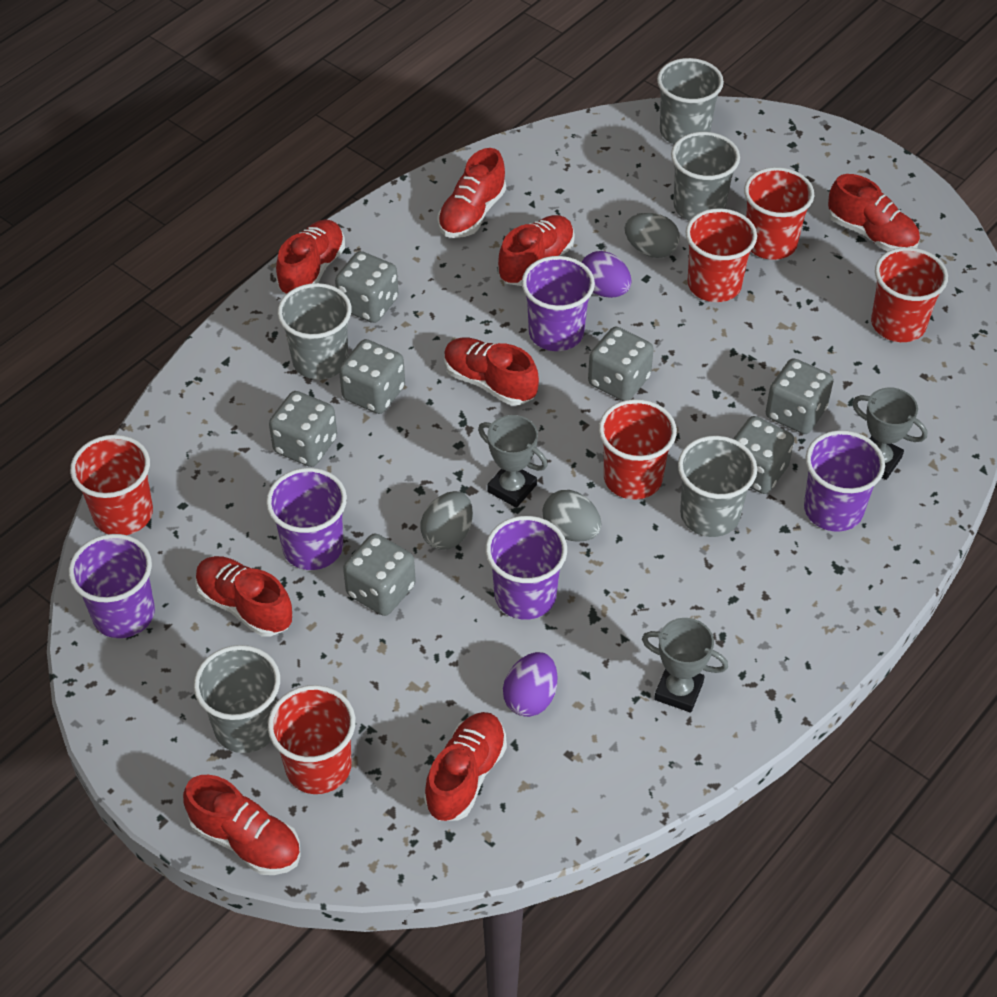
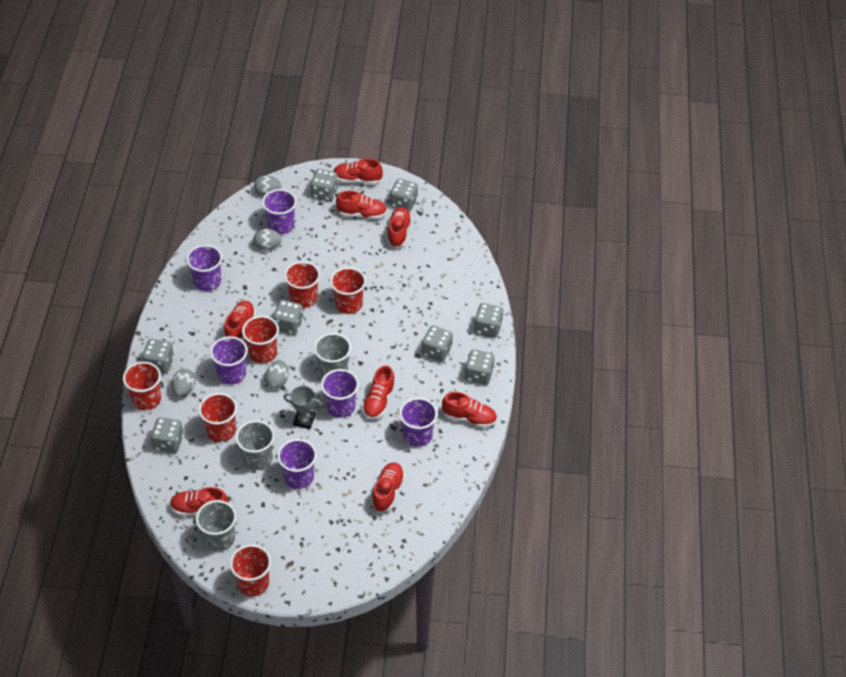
grey cup: [194,645,280,753] [278,283,351,380] [657,58,724,144] [671,132,740,221] [678,436,757,537] = 5 -> [196,500,236,551] [235,420,274,470] [314,333,351,377] = 3
grey dice: [269,391,337,467] [335,251,398,323] [339,339,405,414] [343,533,416,616] [588,327,654,401] [733,416,794,494] [766,358,834,434] = 7 -> [142,339,174,374] [151,417,184,453] [273,300,303,335] [311,169,338,201] [390,179,418,212] [422,326,453,362] [465,349,495,385] [474,303,503,338] = 8
grey egg: [421,491,473,550] [543,490,601,542] [625,213,680,258] = 3 -> [171,369,196,396] [253,229,282,250] [254,175,281,196] [265,360,288,389] = 4
grey trophy: [478,415,548,508] [642,618,728,712] [852,387,927,480] = 3 -> [283,386,323,429] = 1
purple cup: [69,534,155,638] [266,468,347,570] [485,516,567,620] [522,256,595,351] [804,430,885,532] = 5 -> [187,245,222,291] [210,336,248,384] [262,189,297,234] [277,439,317,489] [321,369,359,418] [399,398,438,447] = 6
purple egg: [503,652,557,717] [582,251,631,298] = 2 -> none = 0

